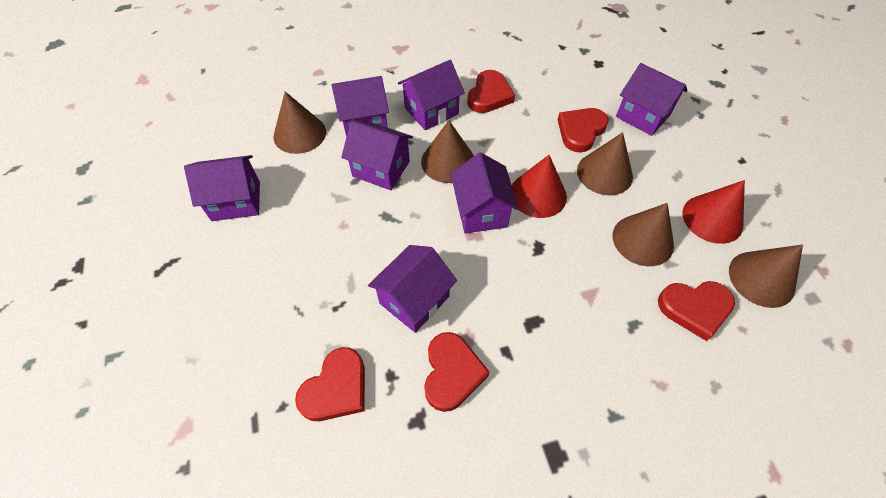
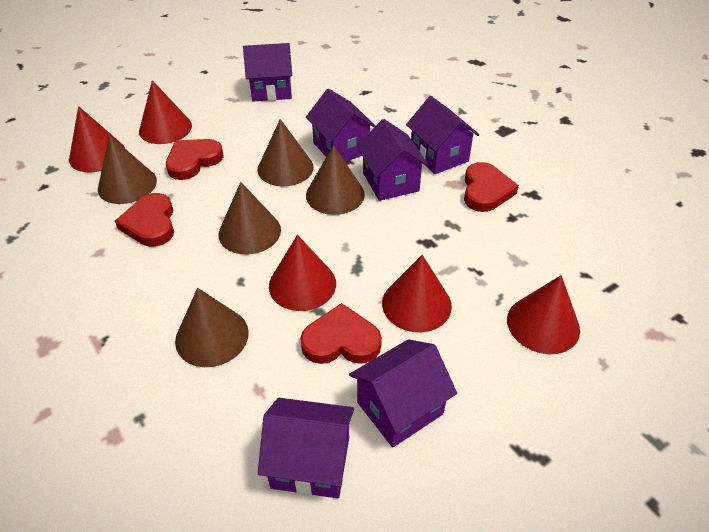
purple house: [184,155,260,221] [331,76,389,137] [341,120,413,190] [368,245,457,333] [398,60,465,130] [451,152,519,233] [616,63,688,136] = 7 -> [243,43,292,102] [258,398,354,498] [306,89,376,162] [349,339,457,448] [357,119,429,201] [406,96,480,174] = 6
red cone: [512,155,567,218] [683,180,745,244] = 2 -> [69,106,125,173] [139,80,192,144] [269,235,336,311] [382,255,452,332] [507,275,580,354] = 5
red heart: [295,347,365,421] [424,332,490,412] [467,70,515,113] [558,108,609,153] [658,281,735,341] = 5 -> [115,193,174,247] [166,139,224,180] [300,303,382,364] [464,162,519,212] = 4

